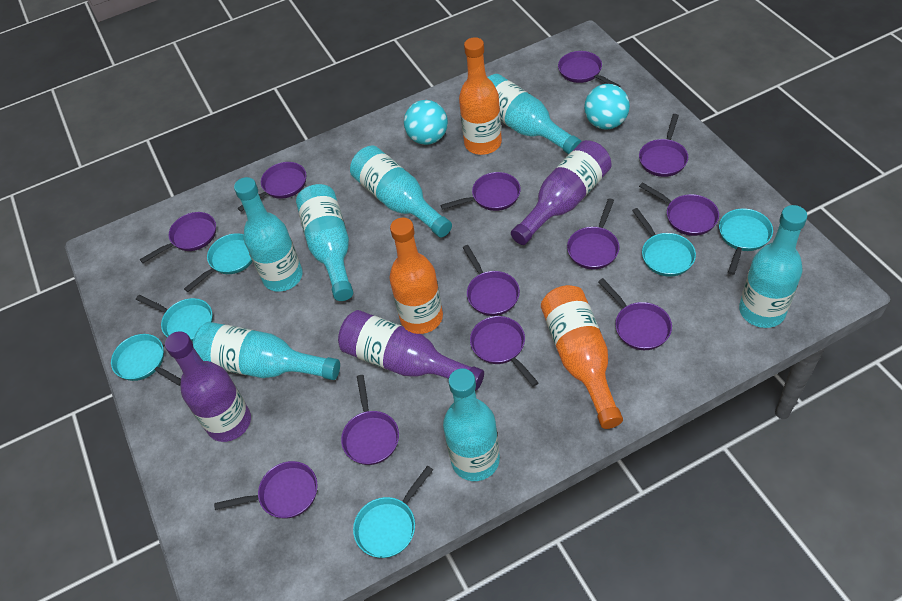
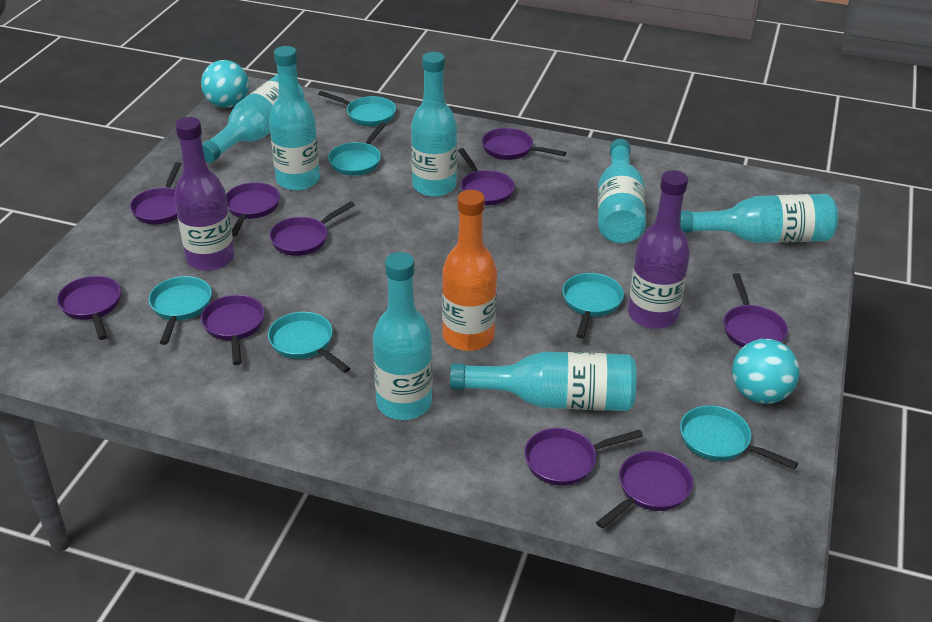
orange bottle: [390,217,443,334] [459,37,502,155] [541,285,623,429] = 3 -> [442,190,497,351] = 1
purple bottle: [165,331,251,442] [338,310,484,391] [511,140,612,245] = 3 -> [174,117,235,271] [628,170,690,329] = 2
purple pan: [140,212,216,263] [214,461,318,519] [237,162,306,211] [341,375,399,465] [440,172,521,211] [463,245,520,316] [470,316,539,387] [558,51,620,87] [567,198,619,269] [598,278,672,350] [639,114,688,177] [639,182,719,236] = 12 -> [57,276,121,340] [130,162,181,224] [201,295,265,365] [226,182,280,236] [269,201,355,256] [458,148,515,205] [482,128,566,160] [524,428,643,486] [596,451,693,528] [724,273,788,348] = 10

